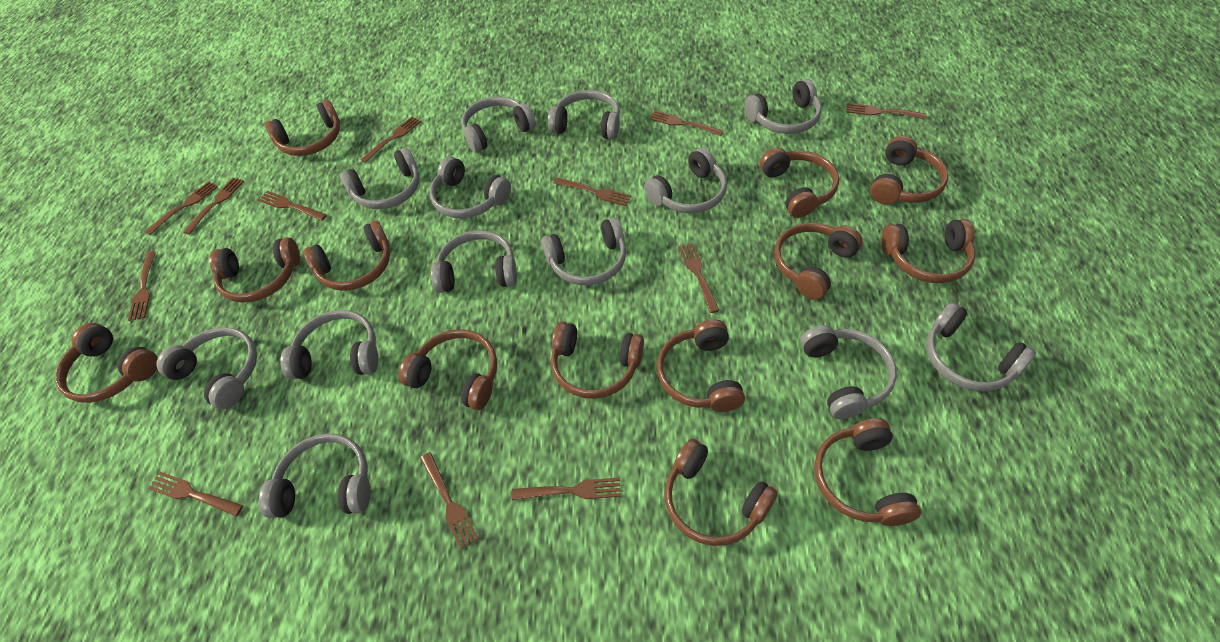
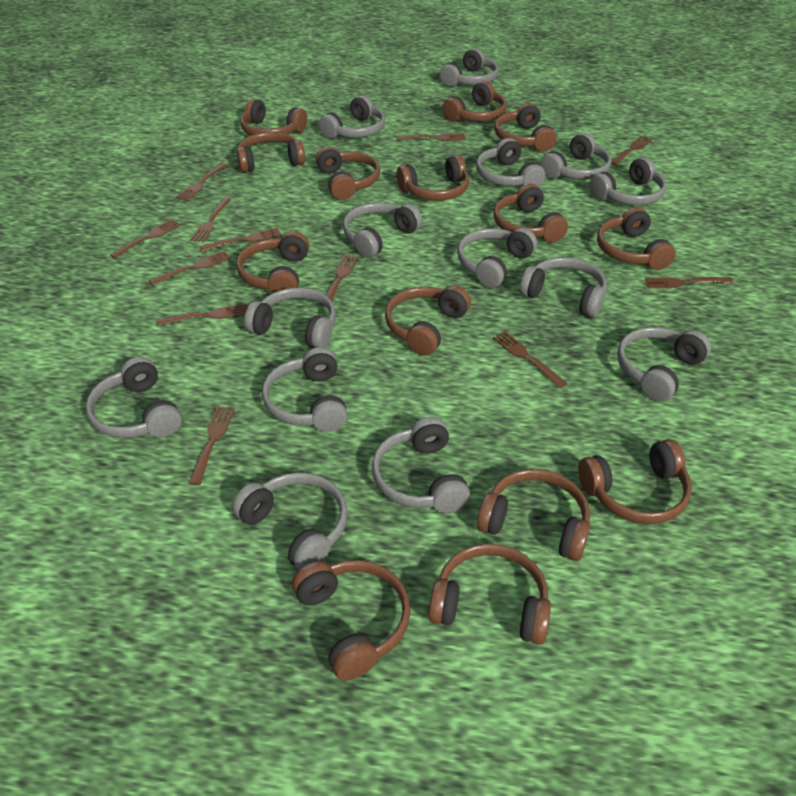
brown headphones: [55,323,158,403] [209,237,300,303] [265,100,340,156] [303,221,390,291] [399,329,497,410] [551,322,644,399] [657,319,745,412] [665,439,778,546] [760,148,839,218] [774,223,863,300] [814,418,921,526] [870,136,948,204] [881,219,975,283] = 13 -> [236,231,309,293] [237,132,305,173] [240,99,307,135] [292,560,411,681] [316,146,380,200] [385,285,471,355] [397,155,469,201] [428,543,551,645] [442,81,507,122] [477,469,590,561] [493,184,568,242] [494,103,557,152] [578,439,692,524] [597,207,676,270] = 14
grey headphones: [156,327,257,409] [259,433,371,518] [280,310,378,380] [340,147,420,209] [430,156,511,219] [431,230,517,293] [462,97,536,153] [541,217,626,286] [548,90,620,140] [644,148,727,214] [744,79,822,134] [800,325,897,419] [926,302,1036,391] = 13 -> [86,357,182,438] [232,472,348,570] [244,288,336,348] [262,347,348,432] [319,95,385,139] [343,203,422,258] [372,417,470,513] [440,48,499,87] [457,228,537,288] [476,138,545,187] [520,257,607,317] [540,133,611,179] [589,157,666,205] [617,327,711,402] = 14

